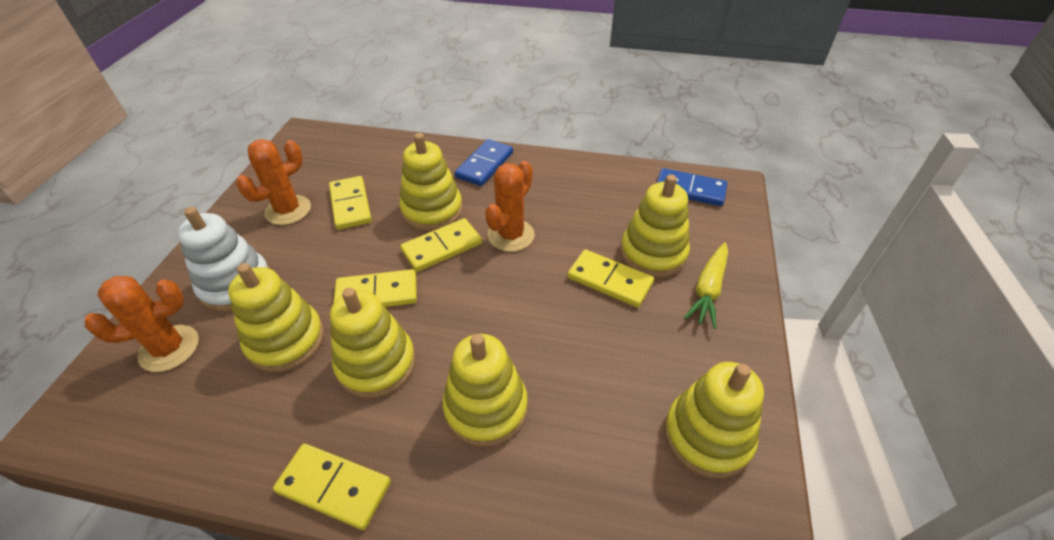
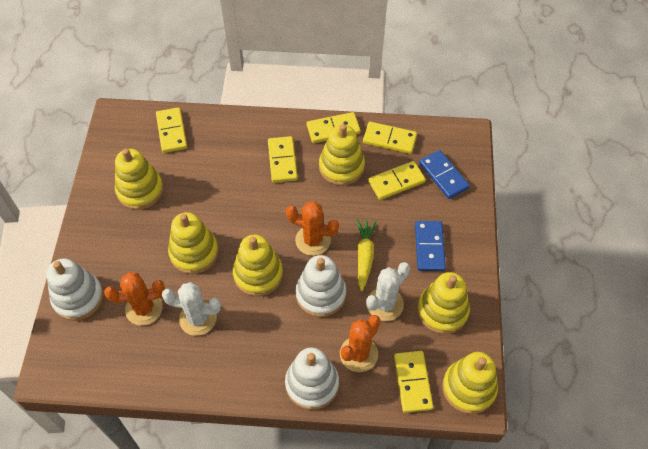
white cactus: none = 0 -> [162,282,221,336] [366,262,410,321] = 2
white stacking toy: [177,207,269,312] = 1 -> [46,258,103,321] [285,348,339,410] [296,255,346,317] = 3
yellow domino: [273,444,391,530] [329,176,372,230] [334,269,417,307] [400,218,482,272] [568,250,654,308] = 5 -> [156,107,187,153] [268,136,298,183] [307,112,361,143] [363,122,417,154] [368,161,426,200] [394,351,433,413] = 6

